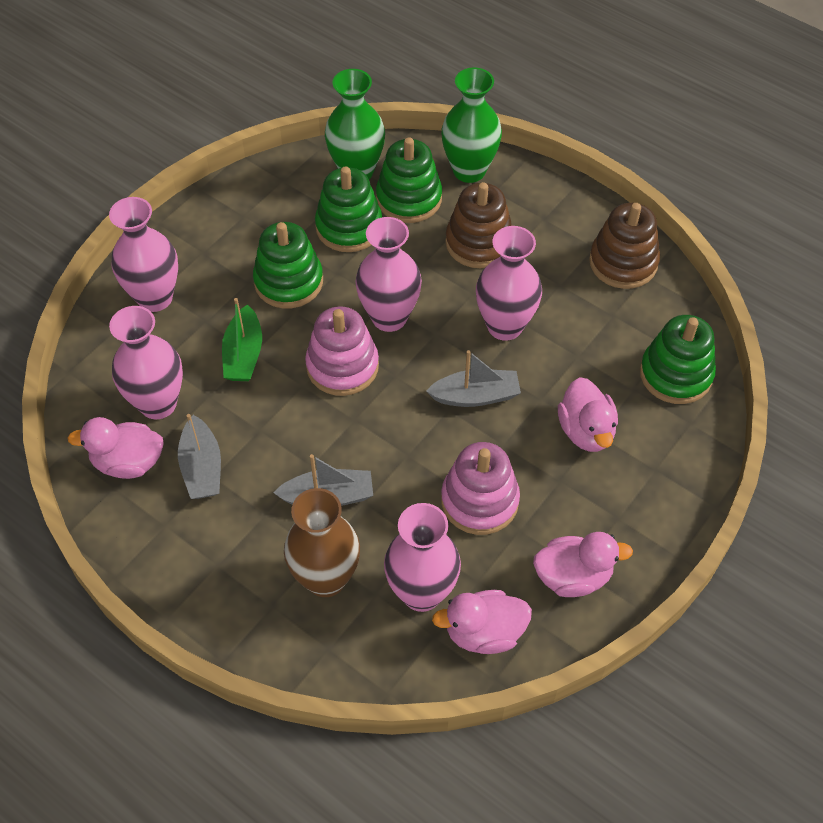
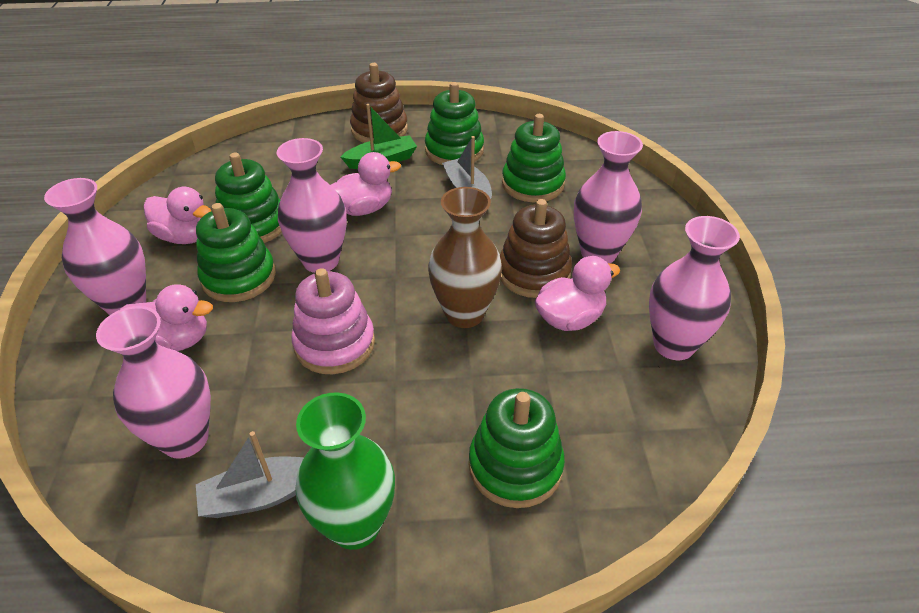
green stacking toy: [253,222,323,309] [315,166,382,252] [376,137,442,223] [640,315,716,404] = 4 -> [196,203,276,302] [215,153,282,243] [425,82,484,165] [469,388,565,508] [502,114,566,202] = 5
green vase: [325,69,385,179] [441,67,502,183] = 2 -> [295,392,395,550] = 1
grey boat: [178,414,221,499] [274,454,373,506] [426,350,521,407] = 3 -> [196,431,304,518] [442,136,492,199] = 2
pink stacking toy: [305,306,379,396] [441,442,520,535] = 2 -> [291,268,375,374] = 1

